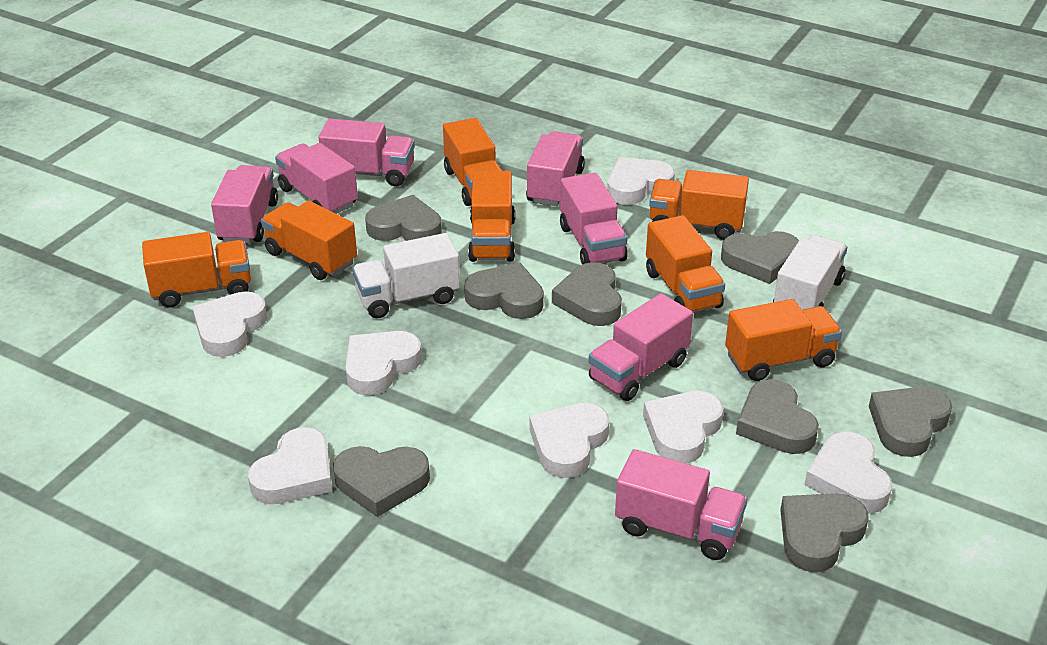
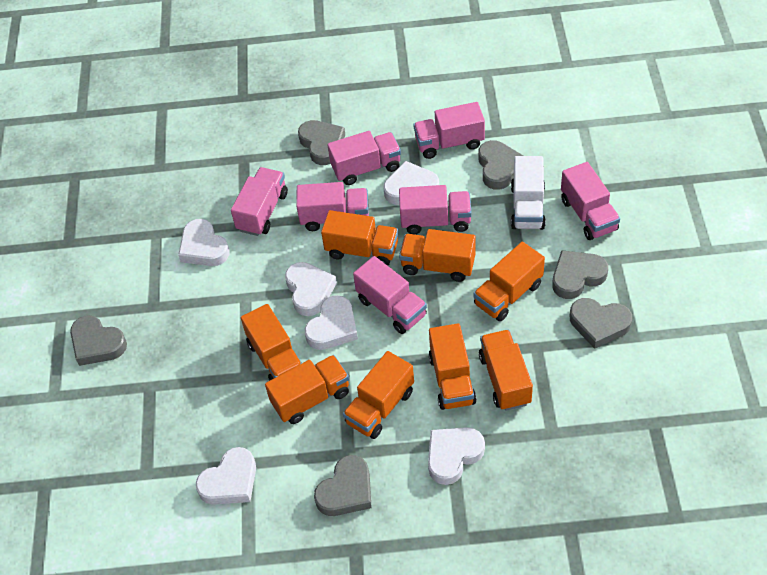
grey heart: [333,446,430,517] [365,195,442,241] [464,262,544,319] [552,262,622,326] [721,231,799,284] [736,379,819,454] [780,493,868,572] [869,387,952,457] = 8 -> [70,315,127,366] [298,120,345,165] [314,455,372,516] [478,140,524,190] [552,250,608,299] [570,298,632,349] = 6
orange truck: [142,232,251,308] [261,201,357,280] [443,118,502,206] [468,171,515,262] [646,215,725,313] [649,170,749,240] [725,299,842,381] = 7 -> [241,304,302,381] [265,355,349,424] [321,210,398,266] [343,351,414,439] [399,229,476,282] [429,323,477,410] [473,242,545,322] [479,330,533,411] = 8
white heart: [192,291,267,357] [248,427,332,504] [345,331,422,395] [529,403,610,478] [607,157,675,205] [643,391,724,464] [804,432,892,514] = 7 -> [178,219,230,266] [196,447,256,505] [285,262,337,316] [305,295,358,350] [384,161,439,205] [428,427,485,485] = 6
white truck: [352,233,460,318] [773,235,847,310] = 2 -> [511,156,546,230] = 1

